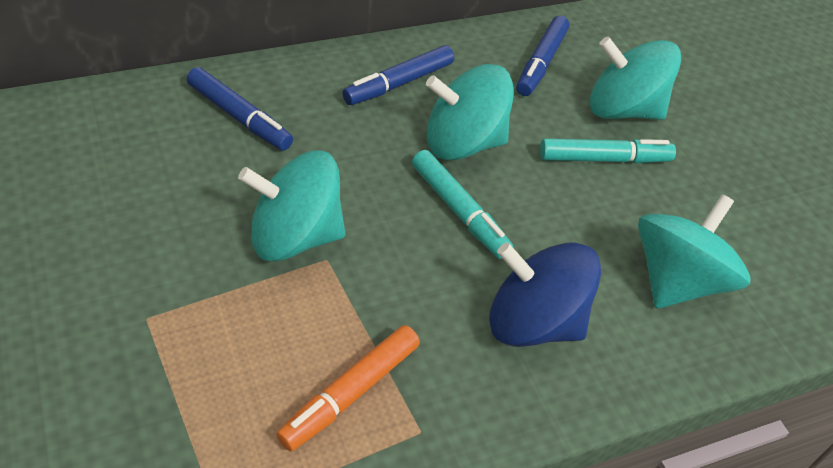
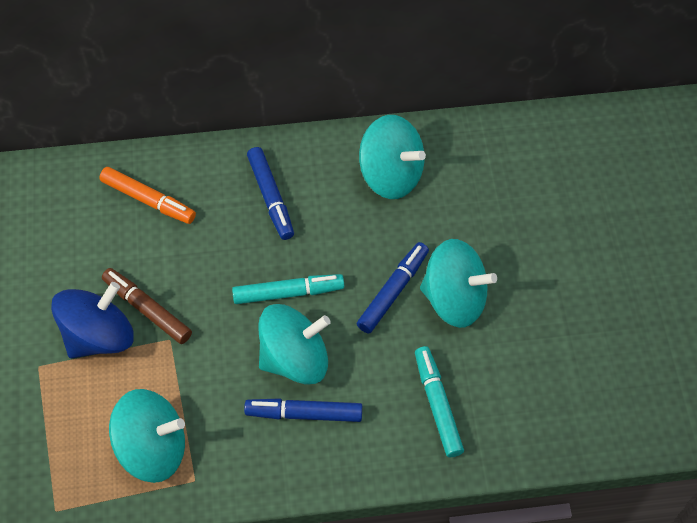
brown marker: none = 0 -> [102,268,192,344] = 1

